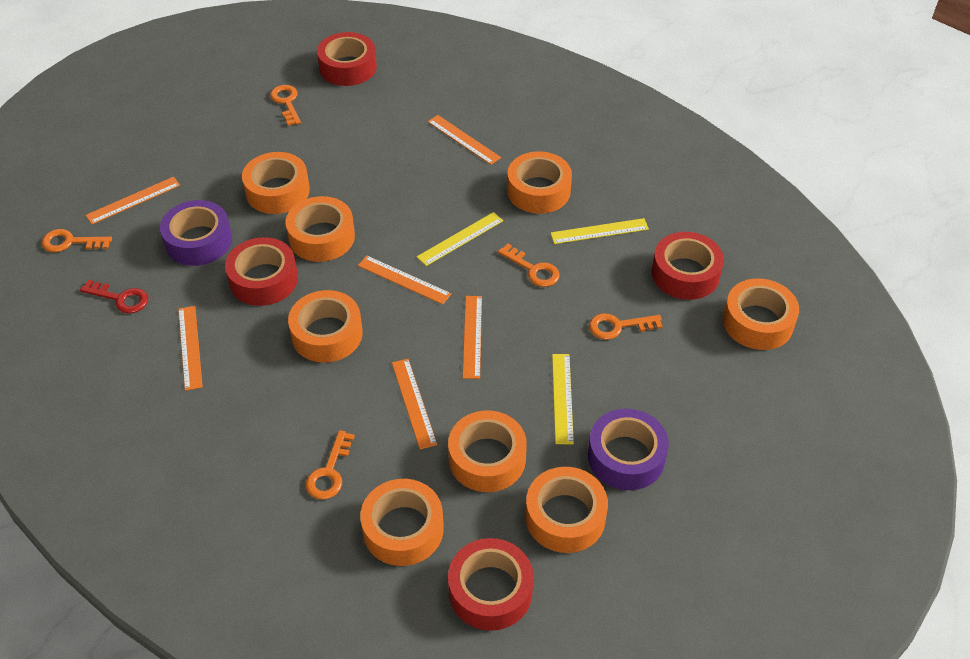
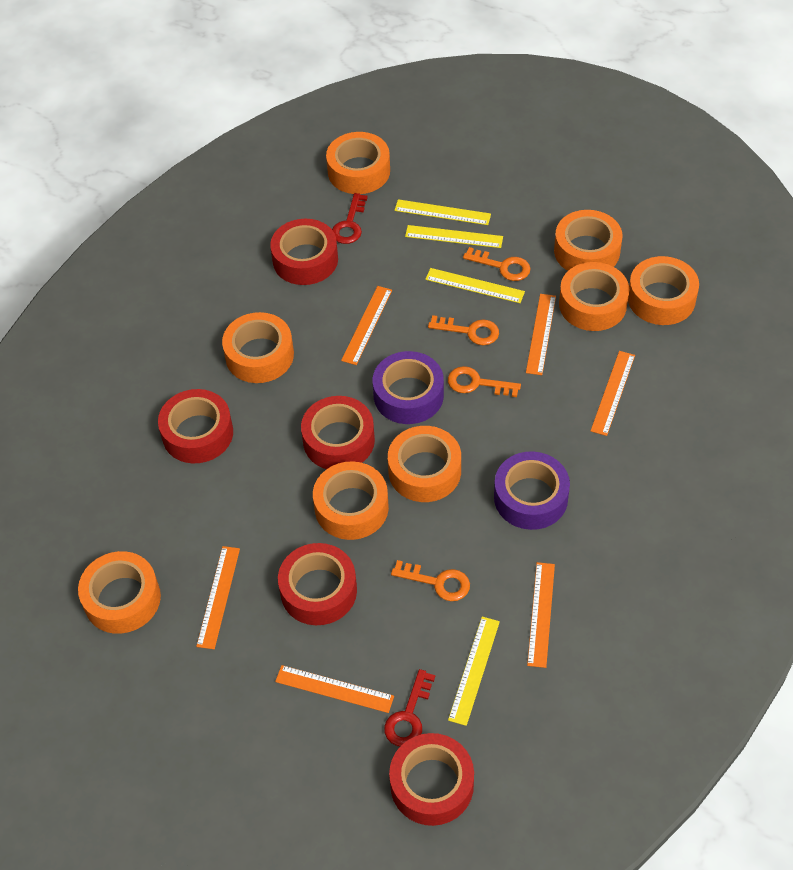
orange key: [42,229,112,252] [270,85,301,126] [306,430,355,499] [498,244,560,287] [589,313,663,340] = 5 -> [391,560,470,601] [428,315,499,345] [448,366,521,397] [463,247,531,281] = 4
red key: [80,280,148,313] = 1 -> [332,193,368,244] [384,669,435,746] = 2
red tape: [225,237,298,306] [317,32,377,86] [448,538,534,631] [652,232,724,300] = 4 -> [158,389,233,463] [270,219,338,285] [278,543,357,625] [301,396,375,469] [389,733,474,826] = 5
yellow ruler: [417,212,503,266] [550,218,649,244] [552,354,574,444] = 3 -> [394,199,491,225] [405,225,503,248] [425,268,525,303] [448,617,500,726] = 4

